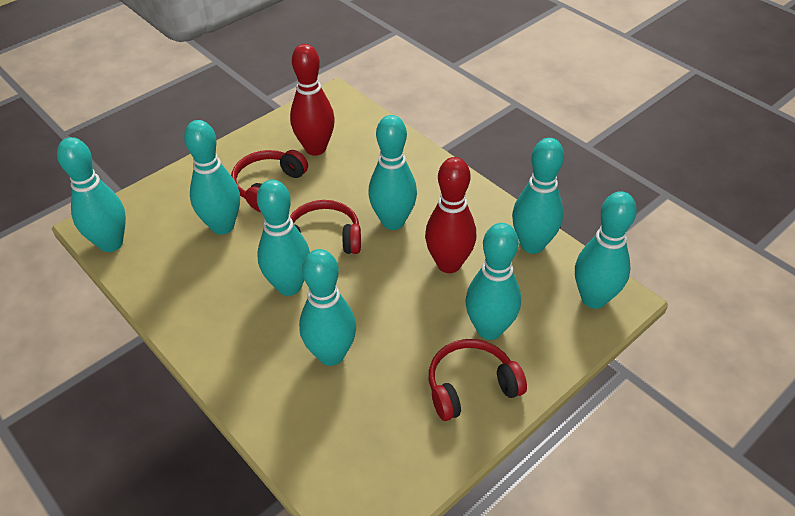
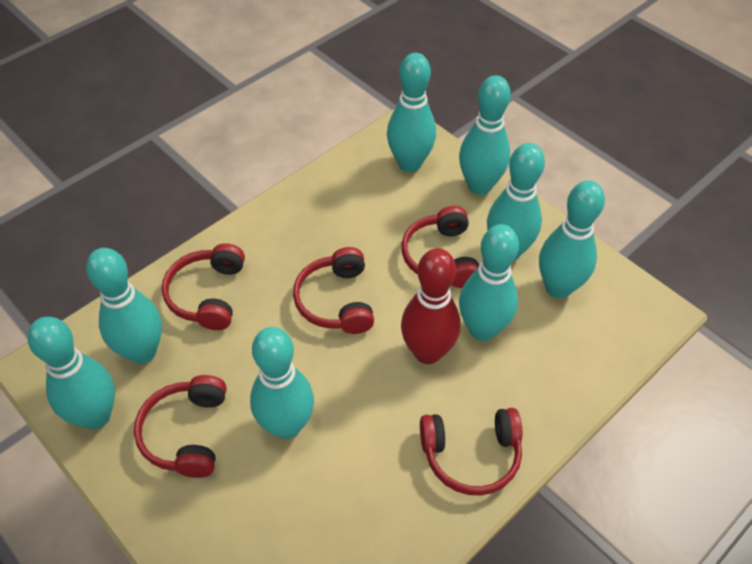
red bowling pin: [290,44,335,156] [425,157,476,273] = 2 -> [401,248,460,364] = 1
red headphones: [231,150,308,212] [290,200,361,254] [429,339,527,421] = 3 -> [134,375,227,478] [162,243,245,330] [293,247,374,334] [402,206,479,288] [420,408,523,495] = 5

